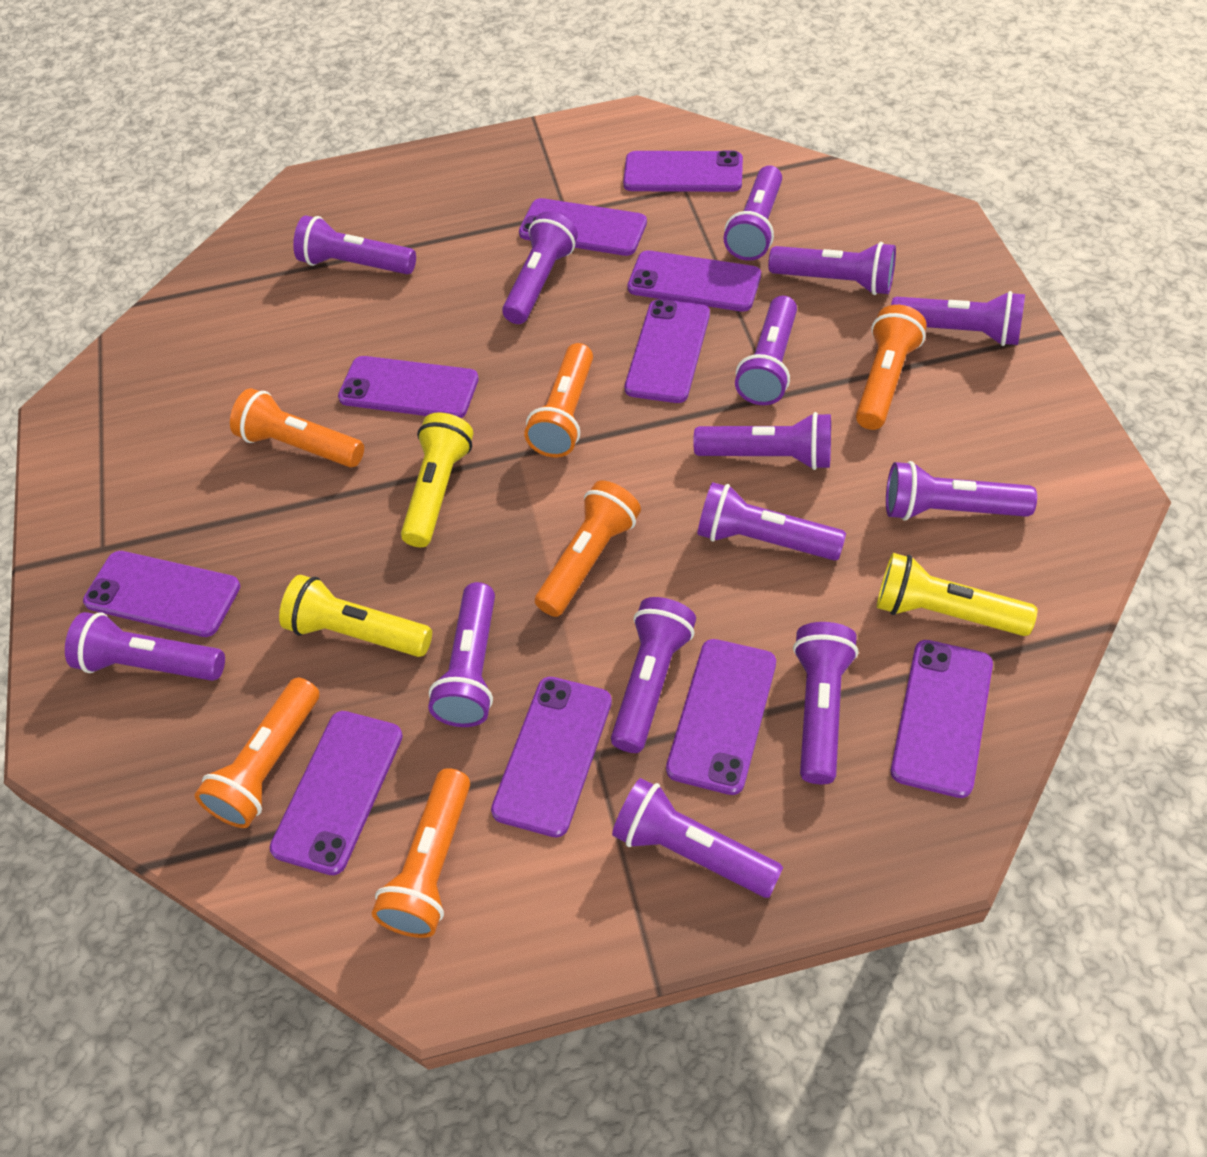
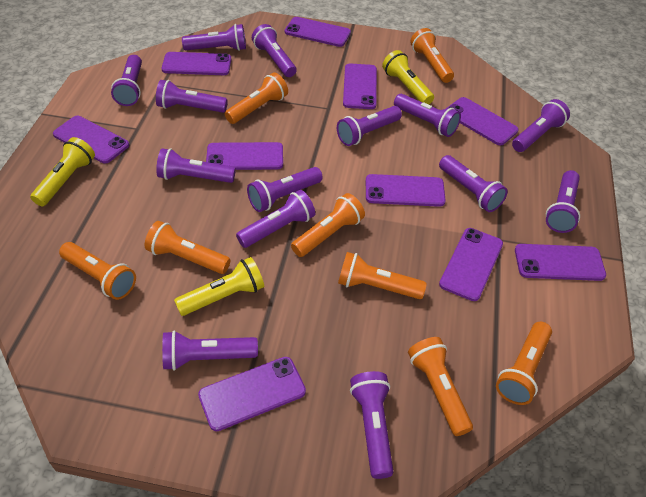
orange flashlight: [195,677,319,828] [230,388,364,467] [372,768,470,938] [524,343,593,458] [535,481,641,617] [856,305,927,430] = 6 -> [59,242,136,300] [145,221,231,274] [225,72,288,124] [291,193,365,257] [338,252,427,299] [408,337,473,436] [410,28,454,83] [496,322,552,405] = 8

